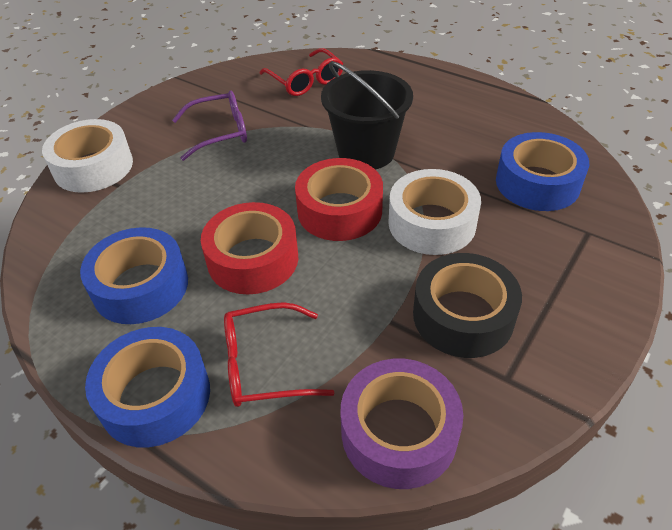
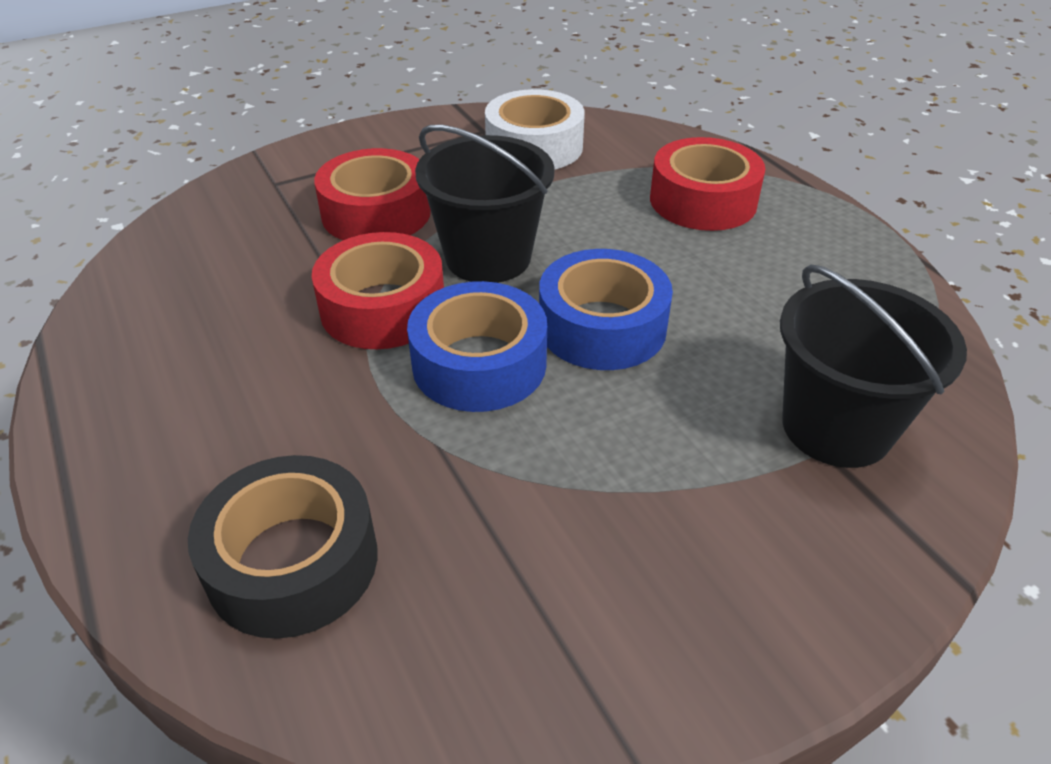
black bucket: [321,61,413,170] = 1 -> [415,125,555,283] [780,264,967,468] = 2
blue tape: [80,227,188,324] [85,327,210,447] [496,132,589,211] = 3 -> [407,281,547,412] [539,249,673,370] = 2
purple glasses: [172,91,247,161] = 1 -> none = 0
purple tape: [341,359,463,489] = 1 -> none = 0
red glasses: [224,302,335,407] [260,48,343,96] = 2 -> none = 0
red tape: [201,202,298,294] [295,158,383,241] = 2 -> [312,232,444,349] [314,148,431,240] [650,137,765,231] = 3
white tape: [42,119,133,193] [388,169,481,255] = 2 -> [485,89,585,169] = 1

